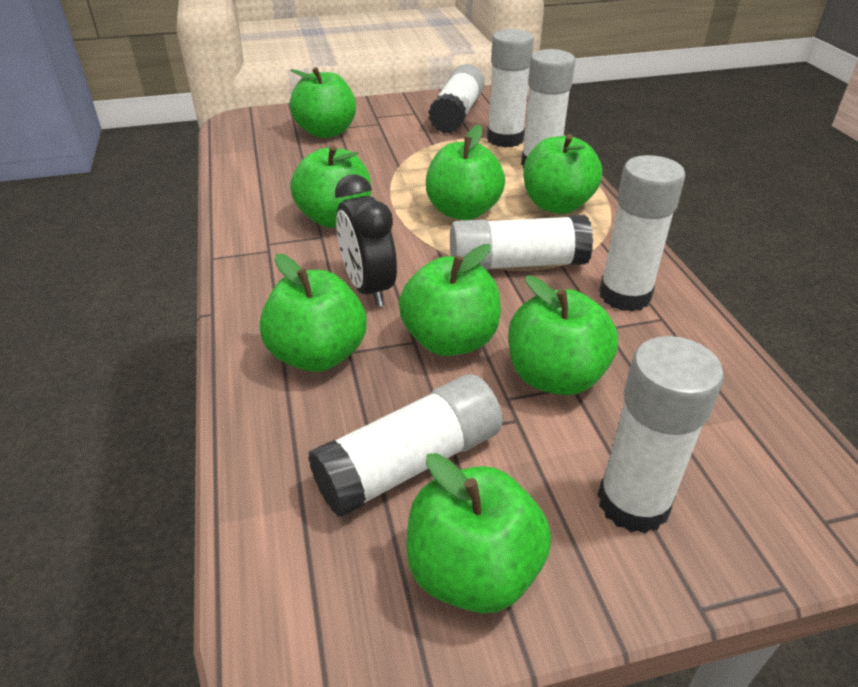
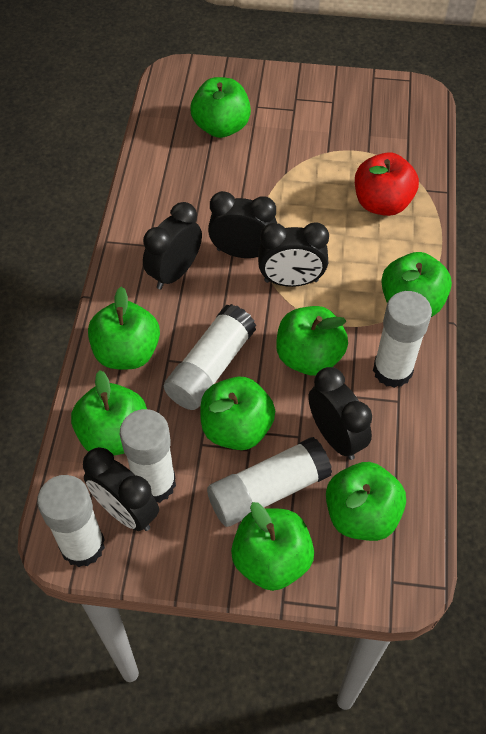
black clock: [335,175,397,307] = 1 -> [83,447,159,531] [143,202,202,289] [208,191,277,258] [258,223,329,287] [308,367,372,460] = 5
red apple: none = 0 -> [355,152,419,216] = 1
white glue stick: [308,374,502,517] [428,64,485,134] [450,215,593,270] [487,29,534,147] [521,49,575,168] [598,336,724,533] [599,155,685,312] = 7 -> [37,475,105,567] [120,409,176,503] [164,304,256,410] [207,437,332,527] [373,291,432,388] = 5

